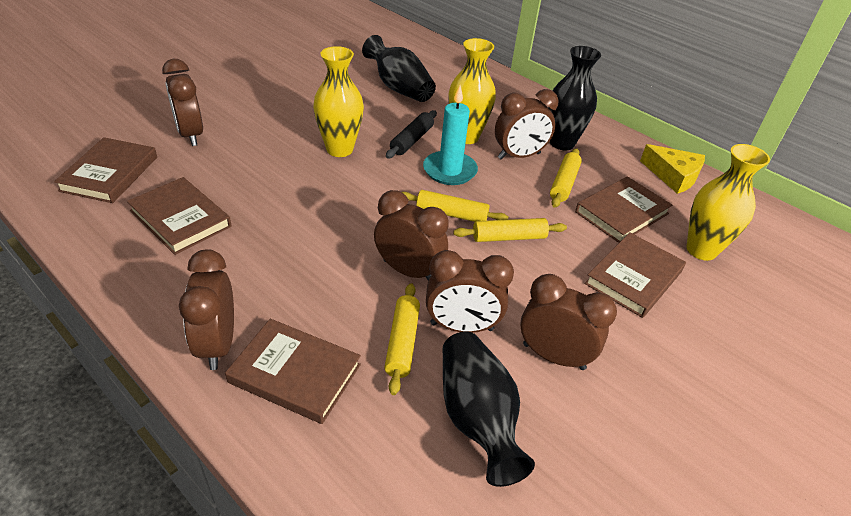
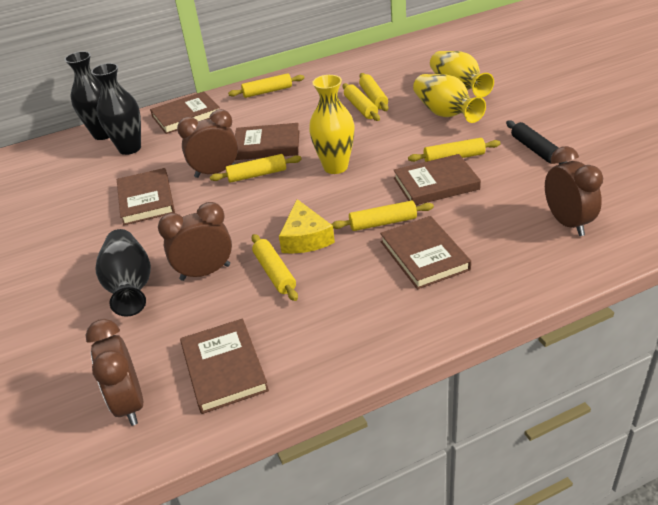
brown book: [54,137,157,203] [127,177,232,255] [225,319,361,424] [575,176,672,243] [585,233,686,318] = 5 -> [117,168,175,225] [150,91,220,134] [180,318,269,414] [235,123,299,160] [380,216,471,289] [394,154,481,205] = 6
brown clock: [162,59,203,146] [179,250,234,370] [374,190,448,281] [426,250,514,333] [495,89,559,159] [520,274,617,370] = 6 -> [86,319,143,426] [158,202,232,281] [177,109,238,178] [545,146,603,236] = 4
turquoise candle: [423,86,478,185] = 1 -> none = 0
yellow rolling pin: [384,283,420,395] [401,190,509,222] [453,218,567,242] [550,148,582,208] = 4 -> [210,154,302,183] [228,73,304,98] [252,234,298,301] [331,201,434,231] [343,83,380,121] [359,73,388,111] [408,138,501,162] = 7

